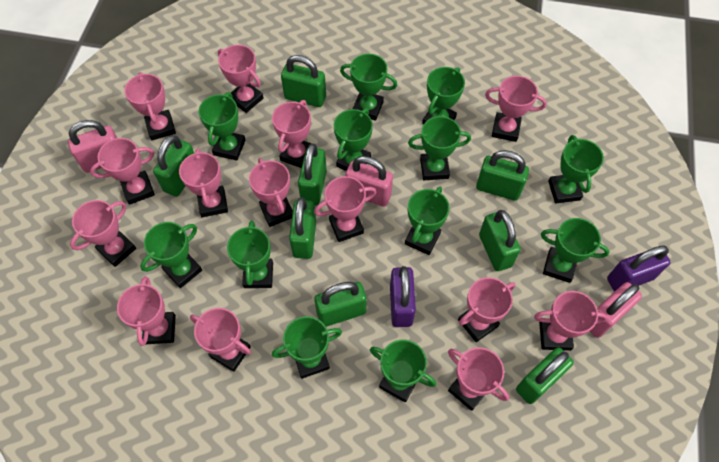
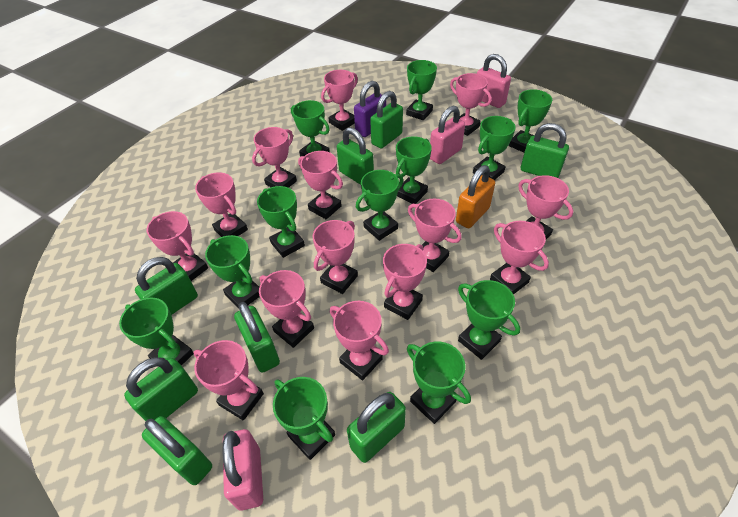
orange padlock: none = 0 -> [456,165,495,228] = 1
purple padlock: [390,266,416,327] [607,246,671,292] = 2 -> [354,81,386,137] = 1

